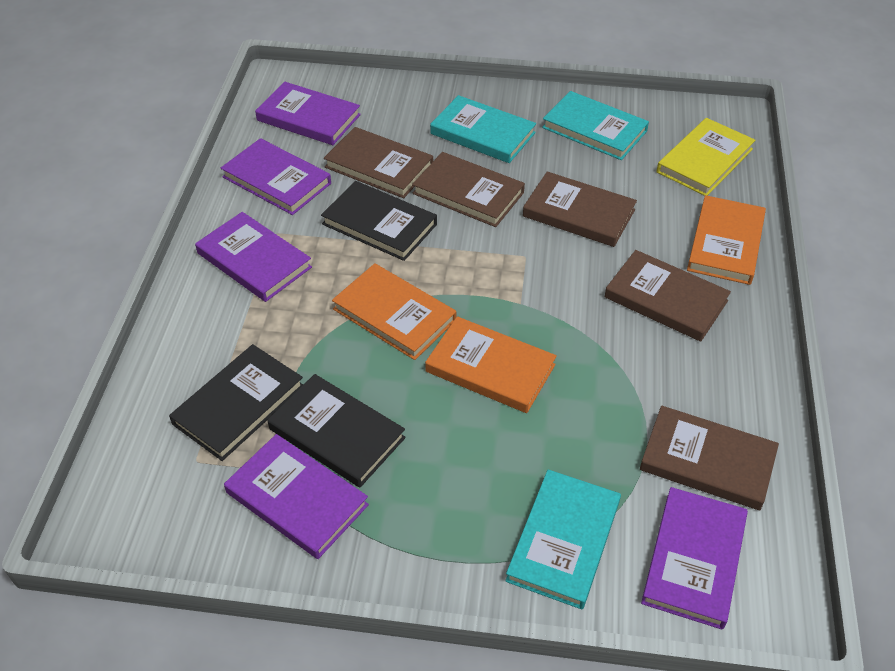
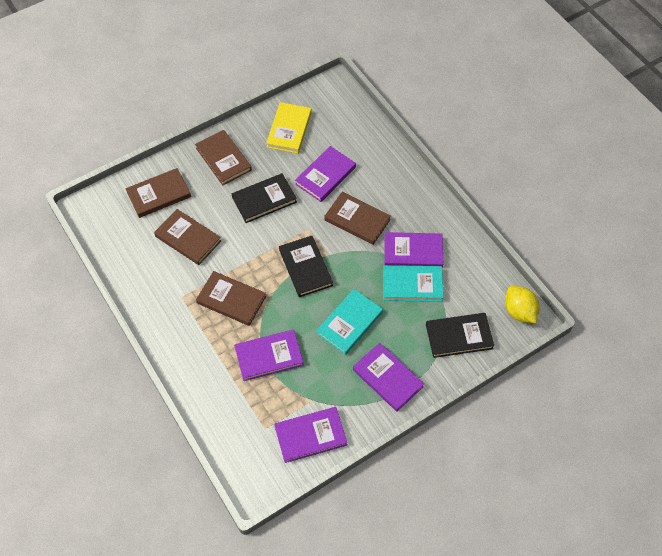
orange book: [332,263,456,360] [425,316,557,413] [687,195,766,285] = 3 -> none = 0
turquoise book: [430,95,536,163] [505,469,621,609] [542,91,649,160] = 3 -> [316,289,383,355] [383,265,444,302] = 2
yellow lemon: none = 0 -> [505,286,539,323] = 1

